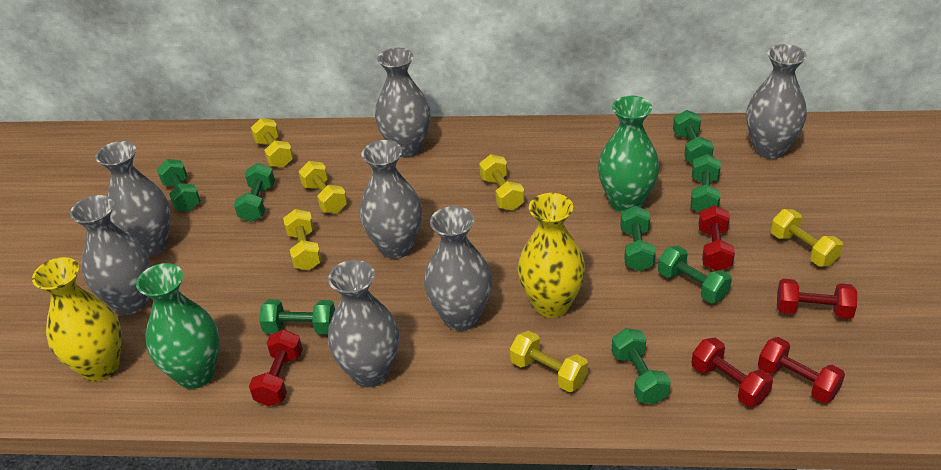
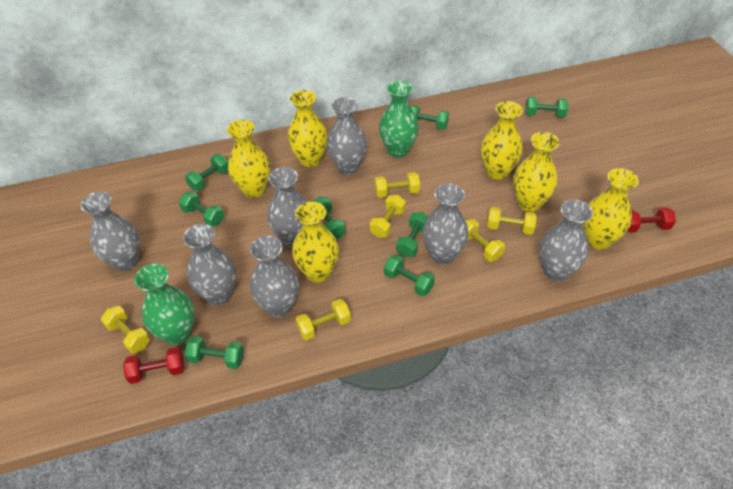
red dumbbell: [249,329,303,406] [691,338,773,407] [698,205,735,271] [758,337,845,403] [777,279,857,319] = 5 -> [123,347,184,384] [627,207,676,233] = 2
yellow vase: [32,257,121,382] [518,193,586,318] = 2 -> [227,120,270,198] [288,90,328,167] [292,202,339,283] [481,101,523,180] [513,132,560,212] [583,168,639,250] = 6

